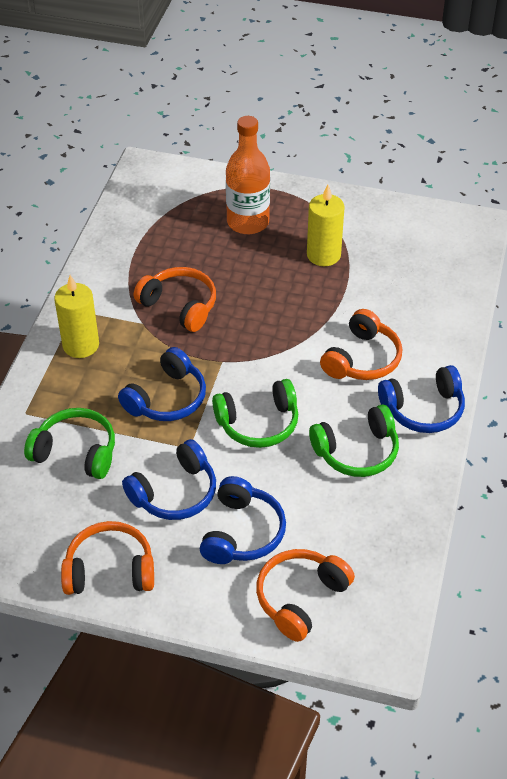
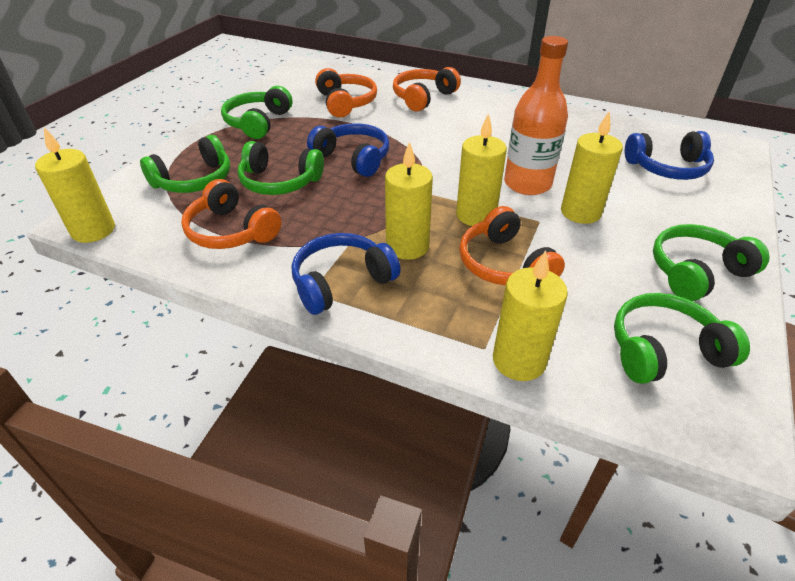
blue headphones: [118,347,206,421] [122,439,216,520] [200,476,286,564] [378,365,465,433] = 4 -> [292,233,401,315] [307,123,389,177] [625,131,714,180] = 3
green headphones: [24,408,115,479] [212,379,298,448] [309,404,399,477] = 3 -> [140,135,230,193] [221,86,292,139] [238,141,324,195] [614,293,750,384] [653,224,770,301] = 5
yellow candle: [54,275,99,358] [307,185,345,266] = 2 -> [35,127,115,243] [385,141,433,260] [456,113,507,226] [493,251,568,381] [561,111,623,224] = 5

